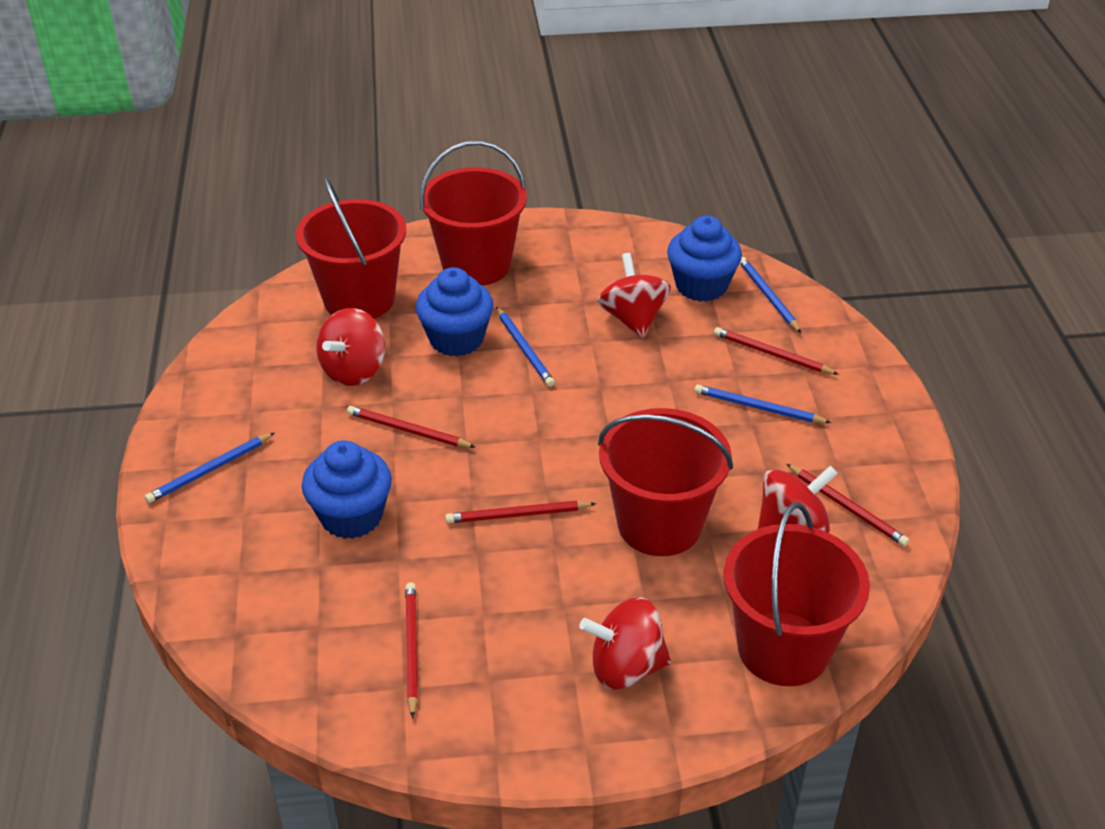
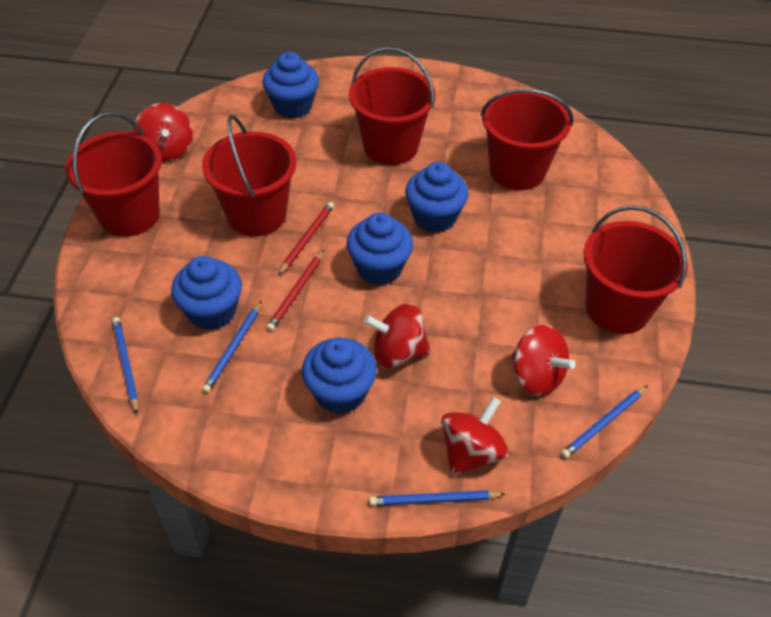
blue cupcake: [302,440,392,539] [416,267,494,357] [667,216,742,302] = 3 -> [171,256,242,330] [263,52,319,118] [302,338,377,414] [347,213,413,285] [405,162,469,233] = 5
red bucket: [296,177,406,319] [420,141,527,286] [598,408,733,556] [724,502,870,686] = 4 -> [65,112,162,237] [202,115,296,237] [349,47,436,165] [481,89,573,190] [583,205,688,334] = 5
red pencil: [347,406,476,448] [405,582,418,719] [445,501,596,523] [714,327,839,375] [787,464,909,546] = 5 -> [266,250,324,331] [278,202,334,275] = 2

